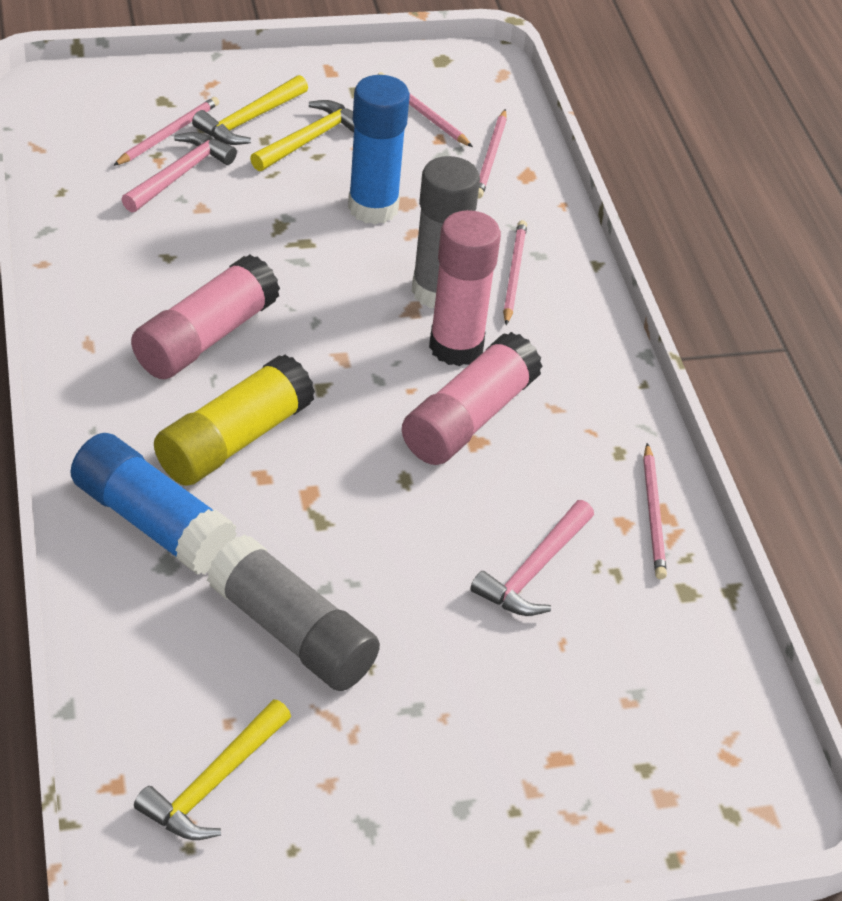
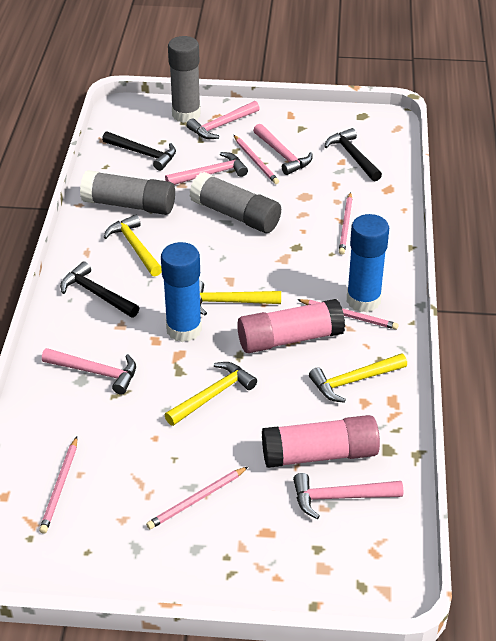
black hammer: none = 0 -> [60,261,139,318] [102,131,176,171] [324,128,382,181] = 3
grey glue stick: [207,534,380,691] [411,156,480,308] = 2 -> [80,170,175,215] [168,36,201,123] [190,172,281,233] = 3
pink glue stick: [131,255,280,379] [402,332,543,465] [429,210,501,366] = 3 -> [237,299,345,353] [262,415,380,468] = 2
pink hammer: [121,132,237,212] [470,500,594,616] = 2 -> [42,348,136,395] [165,152,248,185] [187,101,260,139] [253,124,313,175] [293,473,403,519] = 5
yellow glue stick: [154,354,315,486] = 1 -> none = 0
yellow hammer: [134,699,291,840] [192,75,308,145] [250,100,354,171] = 3 -> [104,215,162,276] [165,362,257,426] [199,280,281,315] [309,353,407,403] = 4

